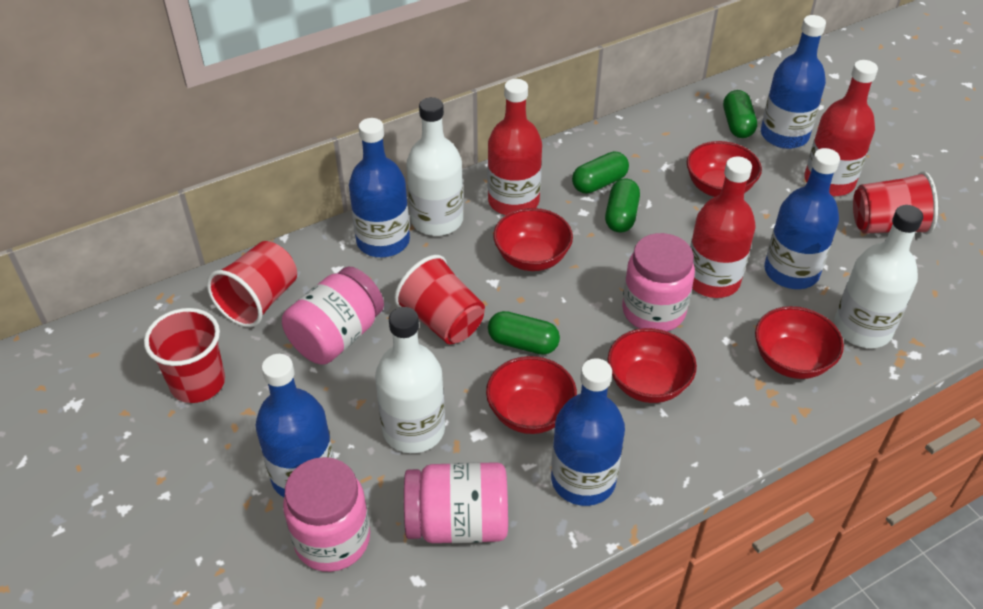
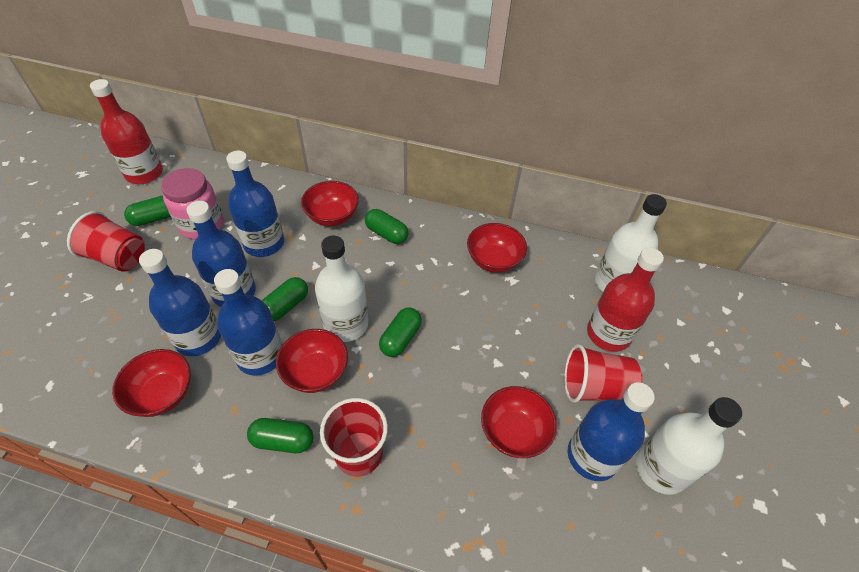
green capsule: [488,311,560,355] [572,151,629,194] [605,179,640,232] [723,90,757,138] = 4 -> [124,196,171,226] [247,418,314,453] [262,277,308,321] [365,209,409,244] [379,308,422,357] = 5
pink jar: [282,266,384,365] [283,457,370,572] [404,462,508,543] [622,233,695,331] = 4 -> [161,168,224,239] = 1
red bottle: [488,79,542,215] [690,157,756,298] [804,60,878,196] = 3 -> [90,79,163,184] [587,248,664,352] = 2
red cup: [144,308,225,403] [207,241,297,327] [394,255,485,344] [853,171,938,234] = 4 -> [67,211,145,272] [320,398,388,477] [564,344,642,403] = 3

